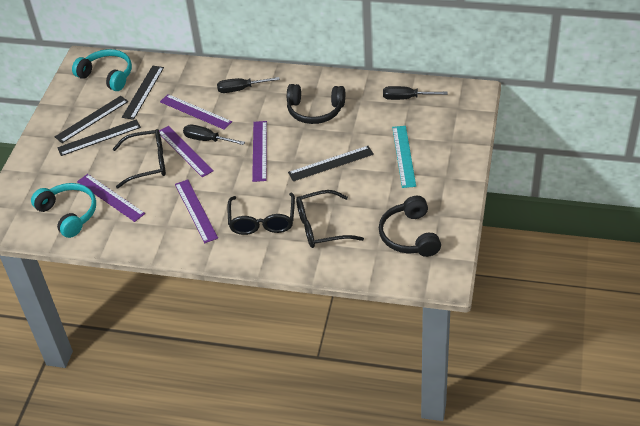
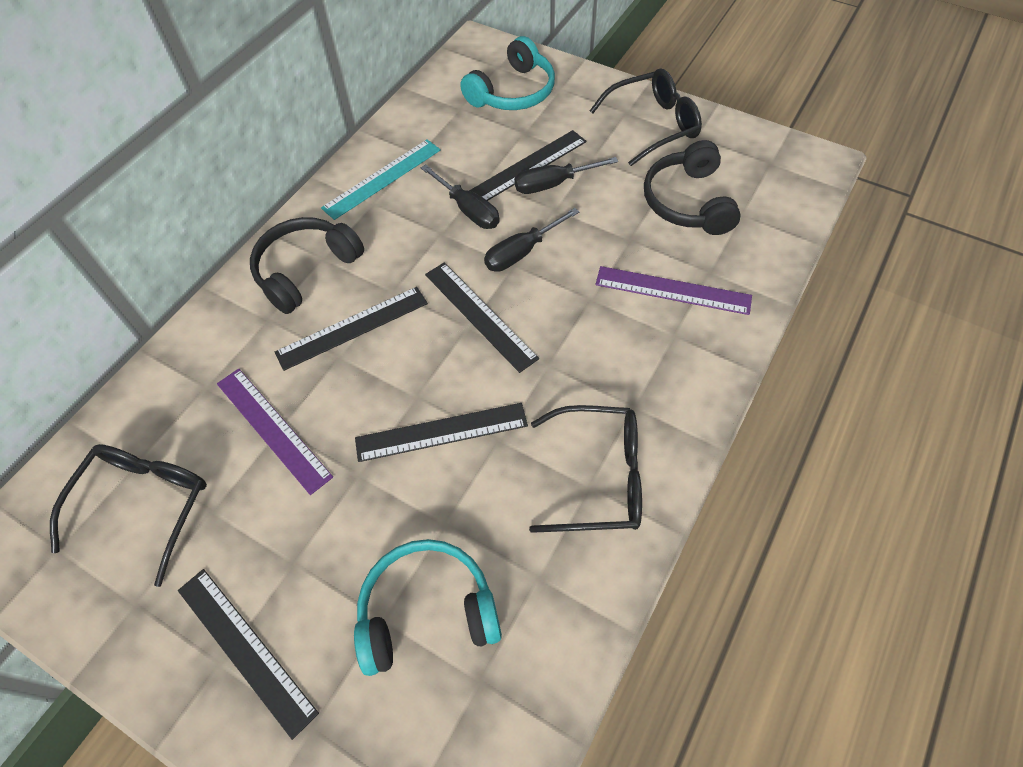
black ruler: [55,96,128,143] [57,119,141,156] [122,66,164,120] [288,146,374,181] = 4 -> [178,569,319,740] [275,287,428,371] [355,403,528,462] [425,263,539,373] [469,130,587,201] = 5
purple ruler: [77,174,145,222] [159,126,214,177] [160,94,232,130] [175,179,218,243] [252,121,267,182] = 5 -> [217,369,333,495] [595,266,752,315] = 2

